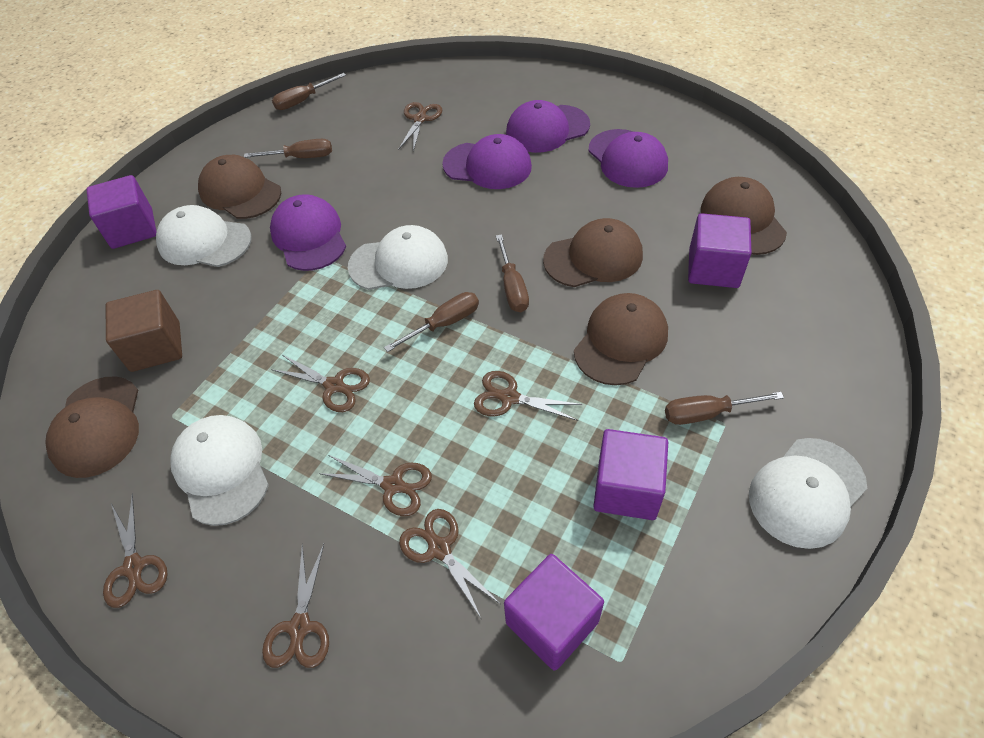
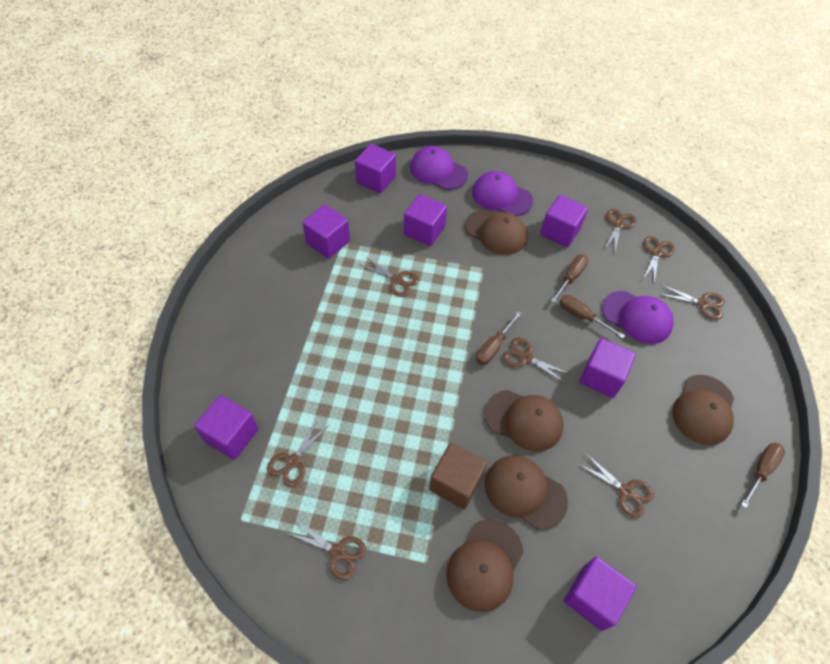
brown scissors: [103,494,168,608] [262,544,329,668] [271,355,370,412] [319,455,432,516] [398,102,442,152] [399,509,500,618] [474,371,583,421] = 7 -> [267,418,330,487] [287,519,366,580] [360,257,419,297] [503,338,570,384] [578,453,654,518] [605,209,636,252] [643,236,675,283] [659,285,725,320] = 8
brown screwdriver: [244,139,332,158] [272,73,346,110] [384,292,479,352] [496,234,529,312] [665,392,784,425] = 5 -> [476,311,521,365] [551,254,588,303] [559,295,625,339] [741,442,785,508] = 4
purple cap: [270,194,346,271] [442,134,532,189] [506,100,590,153] [588,129,668,188] = 4 -> [410,146,468,190] [472,171,533,216] [602,291,674,344] = 3
purple cube: [86,175,157,249] [504,554,604,670] [593,429,668,520] [688,213,752,288] = 4 -> [194,395,259,460] [302,205,350,259] [355,144,396,193] [404,194,447,246] [540,195,588,247] [564,557,636,631] [580,338,636,398] = 7
white cap: [156,205,252,267] [170,415,269,526] [348,225,448,290] [749,438,867,549] = 4 -> none = 0

